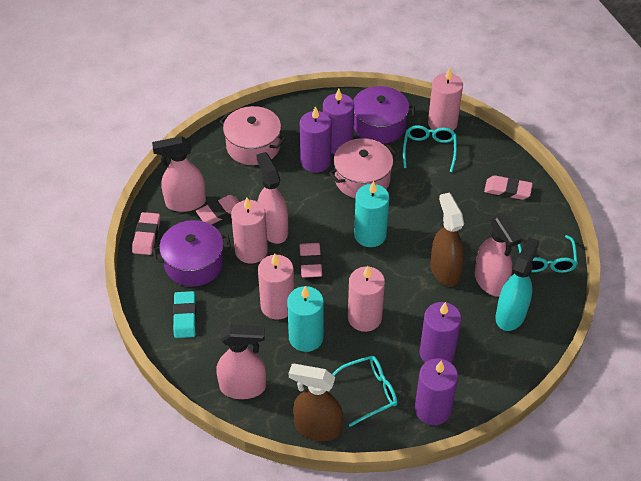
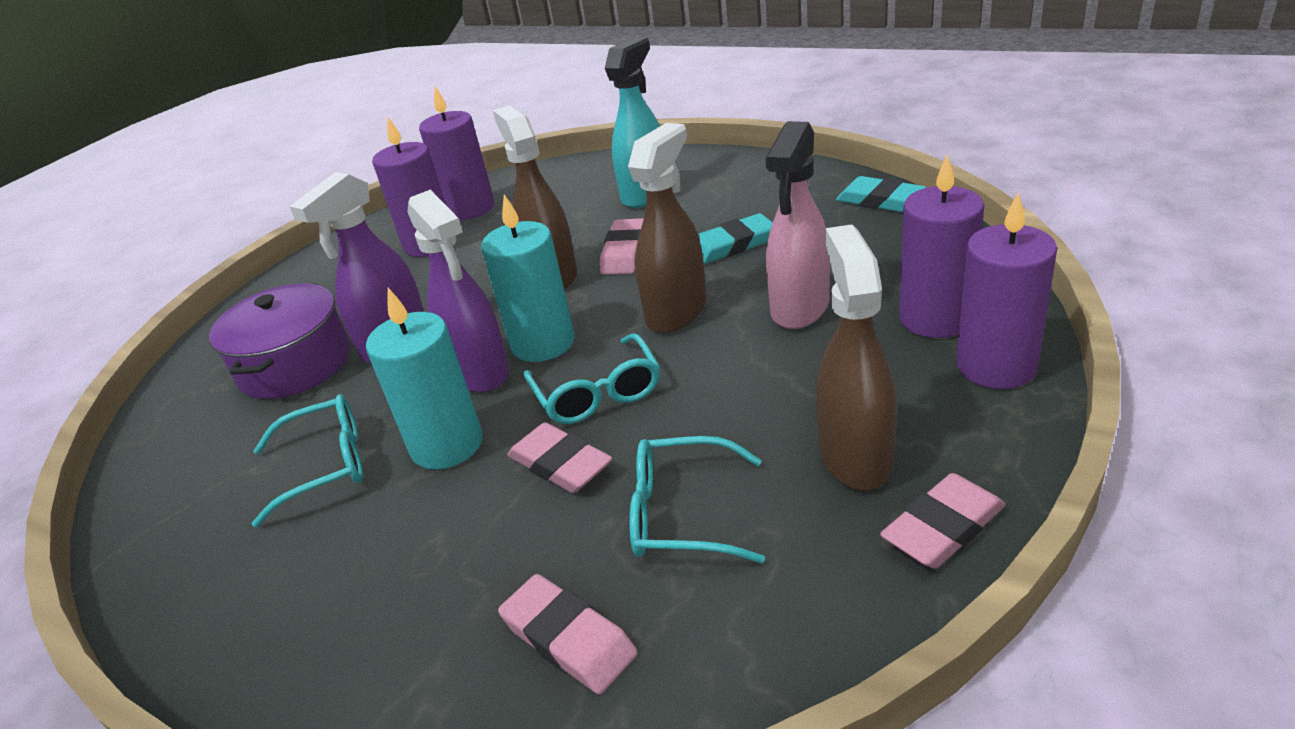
brown spray bottle: [289,364,343,441] [430,193,464,286] = 2 -> [493,106,577,289] [628,123,706,333] [816,224,897,490] = 3
pink candle: [231,198,268,264] [258,254,294,320] [348,266,385,332] [428,68,463,131] = 4 -> none = 0
pink pot: [220,106,286,165] [329,138,397,198] = 2 -> none = 0
pink spray bottle: [152,136,206,212] [216,324,266,399] [256,152,288,244] [475,214,522,297] = 4 -> [765,121,830,329] = 1
purple pot: [153,220,231,287] [353,86,415,144] = 2 -> [209,283,350,399] = 1
purple spray bottle: none = 0 -> [289,172,424,362] [407,190,509,392] = 2
turquoise eraser: [173,291,196,338] = 1 -> [698,213,773,264] [836,176,926,212] = 2

